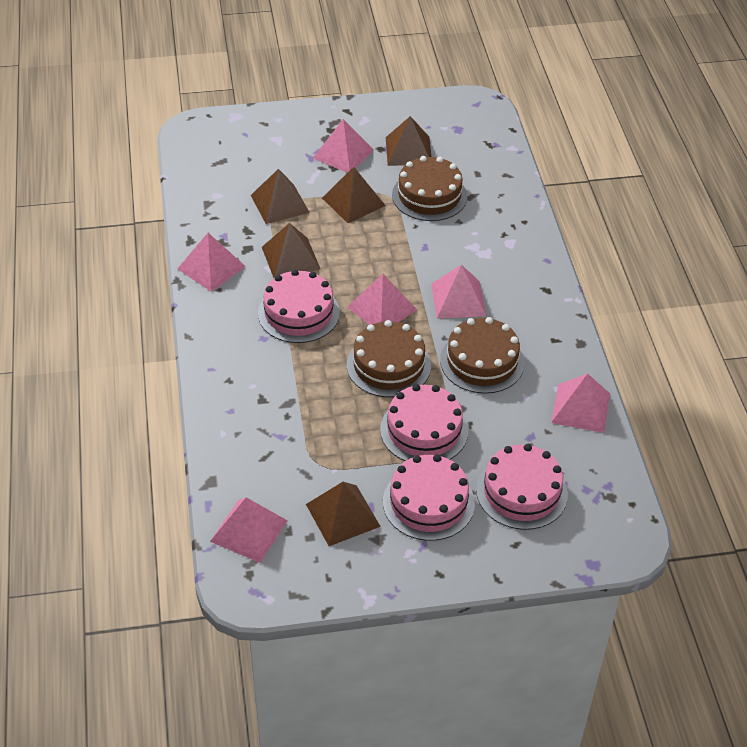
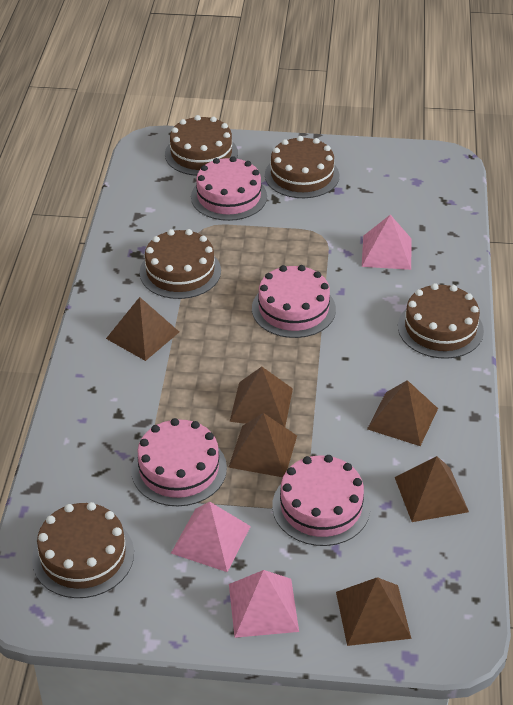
brown cake: [347,320,431,397] [392,156,467,221] [440,317,524,394] = 3 -> [32,502,134,598] [140,229,221,299] [165,115,238,176] [265,136,339,198] [398,283,484,359] = 5
brown pyramid: [251,169,310,224] [262,223,320,278] [306,482,381,546] [322,167,386,223] [386,116,432,166] = 5 -> [106,297,179,361] [228,413,297,477] [230,367,293,427] [336,577,411,646] [367,380,438,446] [395,456,469,522] = 6
pink pyramid: [177,233,246,292] [210,497,288,563] [313,119,374,173] [347,274,417,325] [431,265,486,319] [551,374,610,433] = 6 -> [171,502,251,572] [229,570,299,638] [362,215,412,270] = 3

